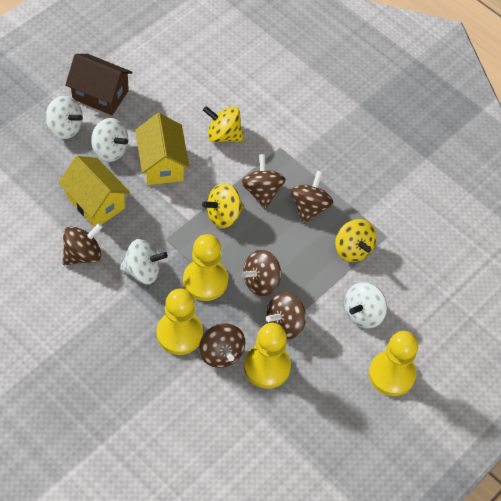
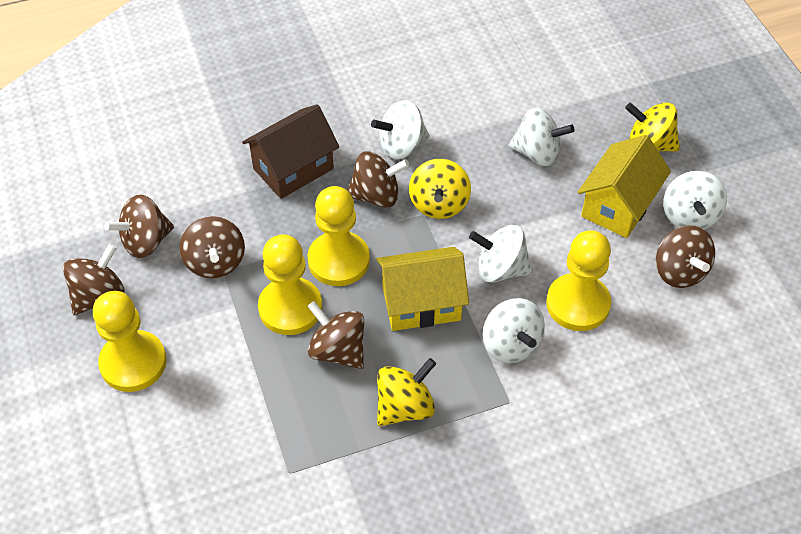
white spinning top: [46,95,83,139] [91,118,128,162] [120,239,168,284] [344,282,387,328] = 4 -> [371,100,430,159] [469,225,533,283] [483,298,545,363] [509,108,575,166] [663,171,727,229] = 5

